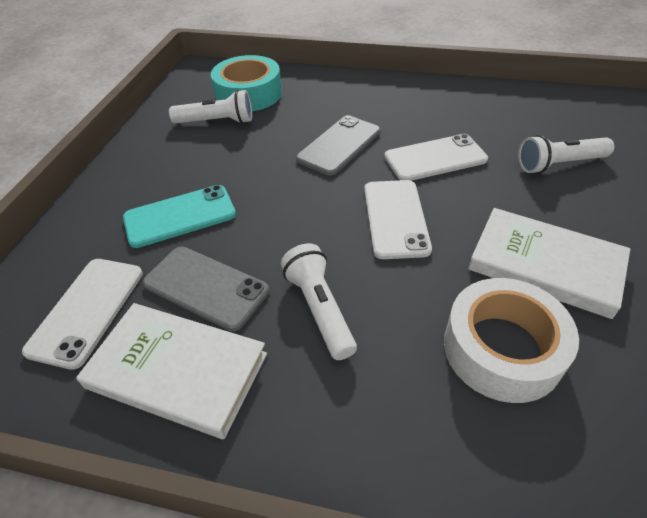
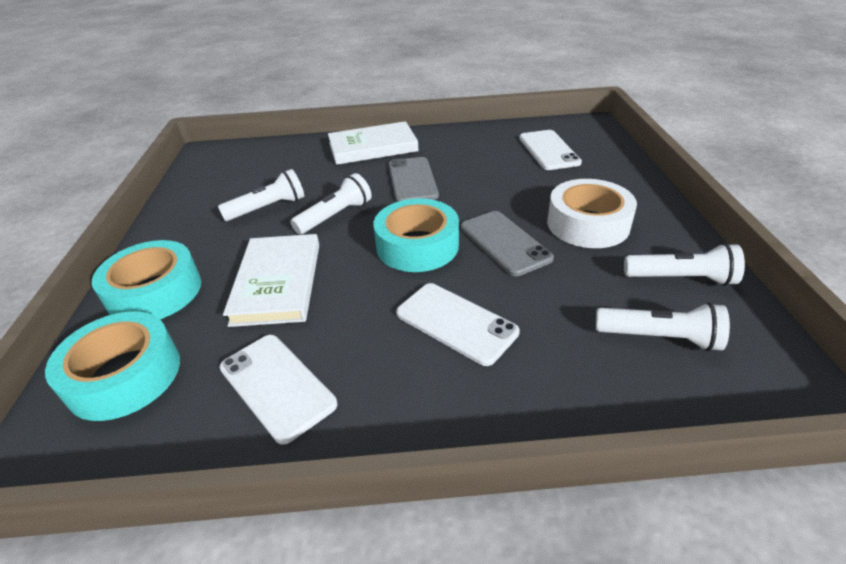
turquoise phone: [123,185,236,248] = 1 -> none = 0
turquoise tape: [211,55,282,111] = 1 -> [45,312,180,421] [92,240,201,319] [374,199,459,272] = 3
white flashlight: [169,90,252,124] [281,243,357,360] [518,135,614,174] = 3 -> [218,169,304,221] [290,173,371,234] [596,302,730,351] [624,243,745,286] = 4

